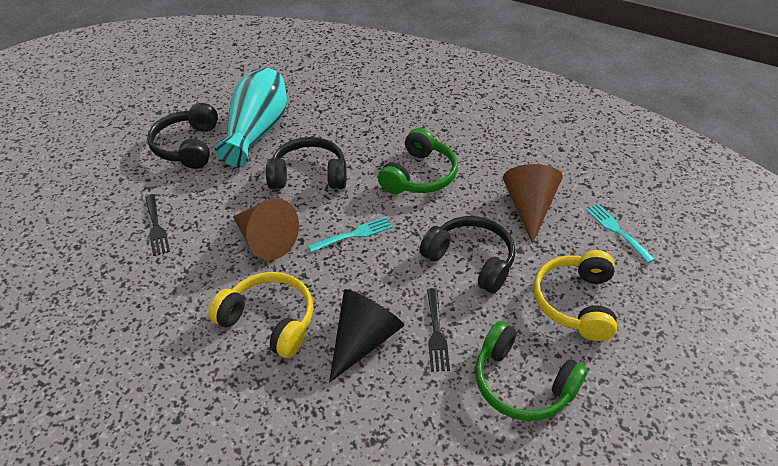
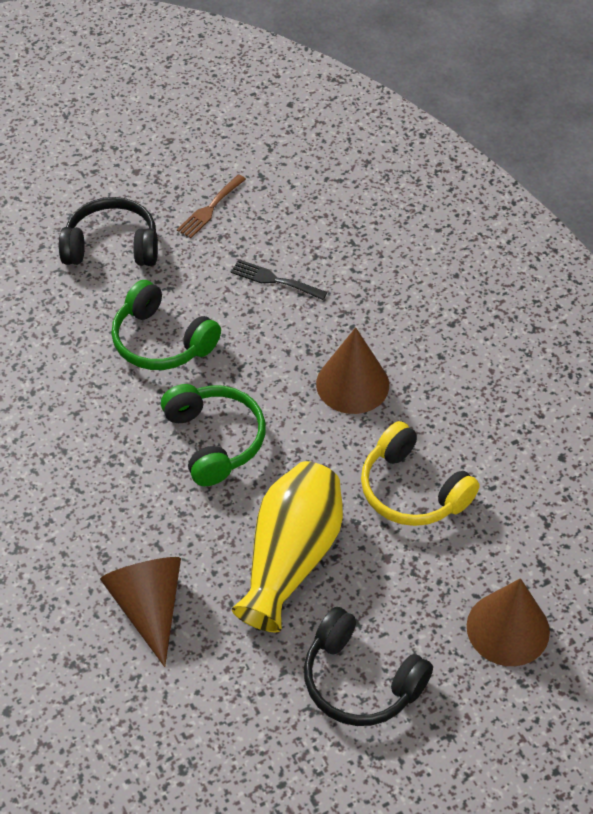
black cone: [329,289,404,383] = 1 -> none = 0
black fork: [145,194,170,256] [427,288,450,372] = 2 -> [231,259,328,300] = 1
black headphones: [147,103,218,169] [266,137,347,189] [420,216,515,294] = 3 -> [59,197,158,266] [304,607,433,726] = 2
brown cone: [233,198,299,260] [503,164,563,244] = 2 -> [100,557,181,667] [316,327,389,414] [467,578,550,666] = 3
brown fork: none = 0 -> [177,174,246,238] = 1
turquoise fork: [308,217,392,253] [586,204,655,263] = 2 -> none = 0
turquoise vase: [215,68,287,167] = 1 -> none = 0
yellow headphones: [208,272,313,358] [533,250,617,341] = 2 -> [361,421,480,526] = 1
yellow vase: none = 0 -> [232,461,343,632] = 1

